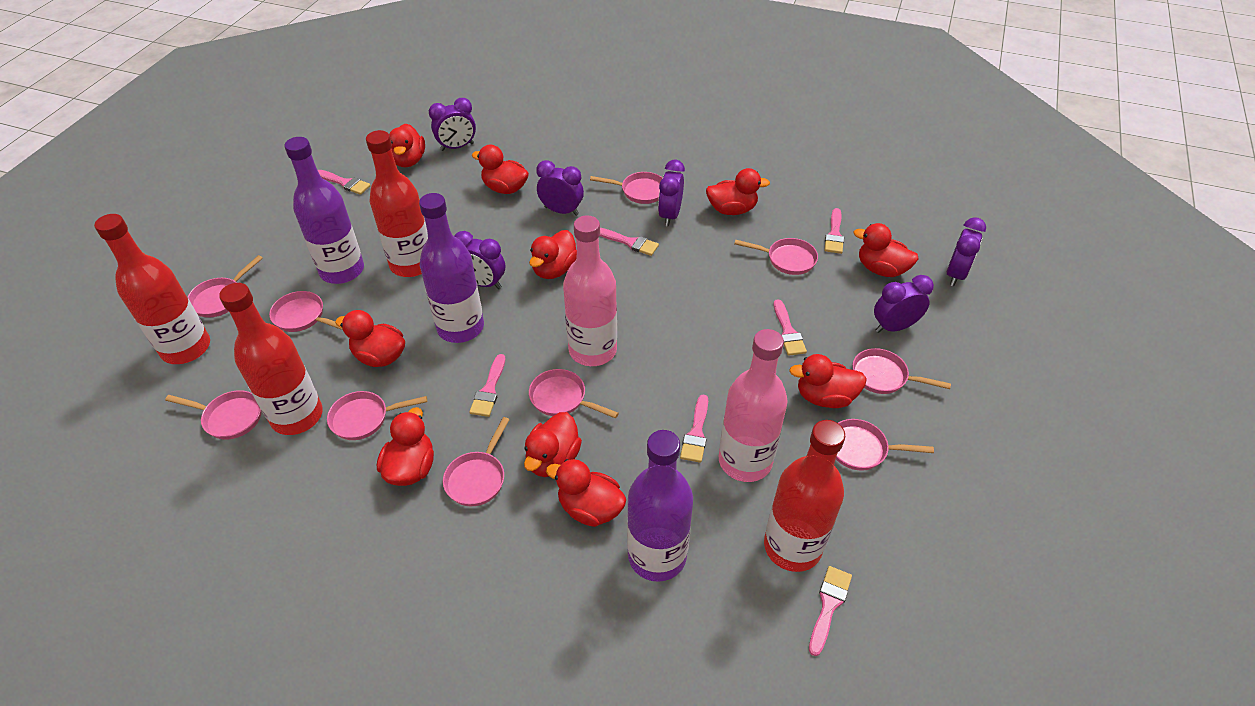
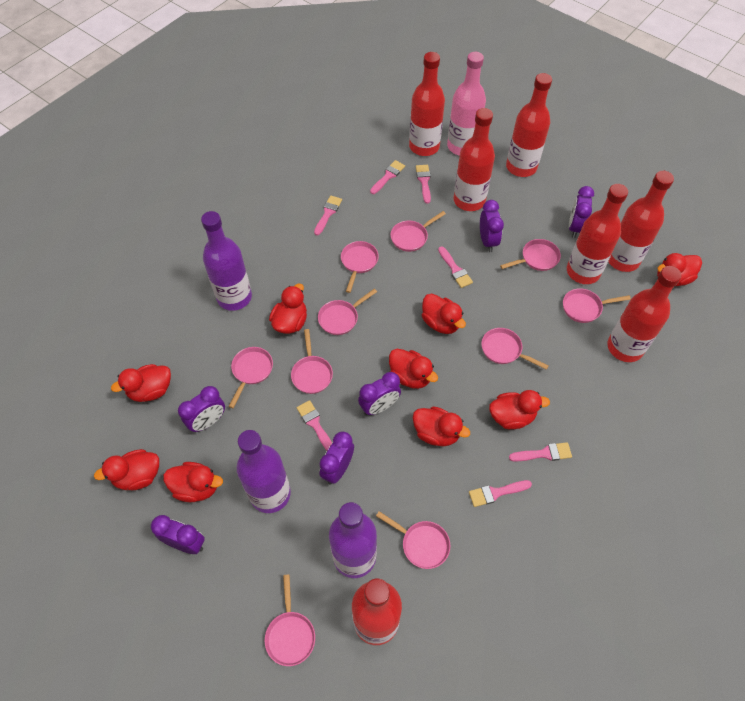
pink bottle: [563,215,617,366] [719,329,788,482] = 2 -> [447,52,486,156] = 1
red bottle: [94,214,210,364] [219,283,323,435] [366,130,428,277] [764,420,845,572] = 4 -> [352,578,402,645] [409,52,445,156] [453,108,495,211] [506,73,552,177] [567,184,628,284] [607,266,681,362] [608,171,674,272] = 7
red duck: [335,310,405,367] [377,407,434,486] [389,123,425,167] [472,145,529,194] [524,412,582,477] [529,230,577,279] [546,459,626,527] [706,168,770,215] [789,354,867,408] [854,223,918,277] = 10 -> [94,449,159,490] [111,364,171,402] [163,462,223,502] [269,284,307,334] [389,349,438,389] [413,406,470,446] [422,293,466,334] [489,390,550,429] [657,253,702,286] = 9

